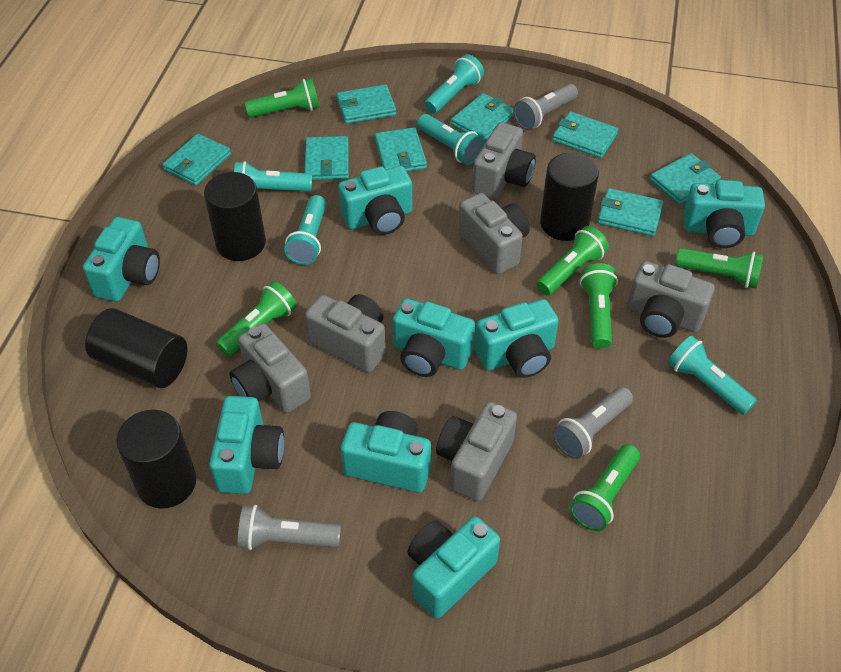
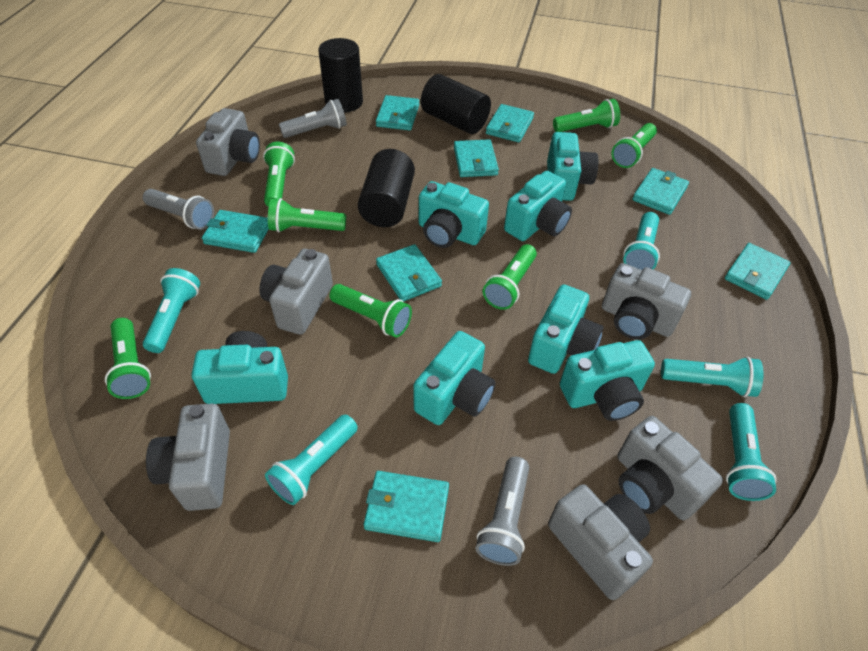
black cylinder: [85,308,188,388] [116,410,196,509] [204,172,266,261] [540,153,599,241] = 4 -> [318,38,363,113] [358,149,415,227] [421,74,491,134] = 3
green flashlight: [216,281,297,356] [245,78,320,118] [537,226,609,295] [569,444,640,531] [580,263,618,349] [675,248,764,289] = 6 -> [105,318,151,399] [263,142,295,207] [268,198,346,232] [330,284,412,338] [483,244,537,310] [553,99,620,132] [611,123,657,168] = 7
turquoise camera: [83,217,160,302] [209,396,284,494] [338,166,412,235] [341,411,431,493] [393,298,475,377] [408,516,500,618] [475,299,559,378] [683,180,765,248] = 8 -> [192,331,288,404] [413,331,496,425] [419,181,489,248] [504,171,572,241] [528,285,603,374] [547,132,599,201] [560,340,655,421] = 7

